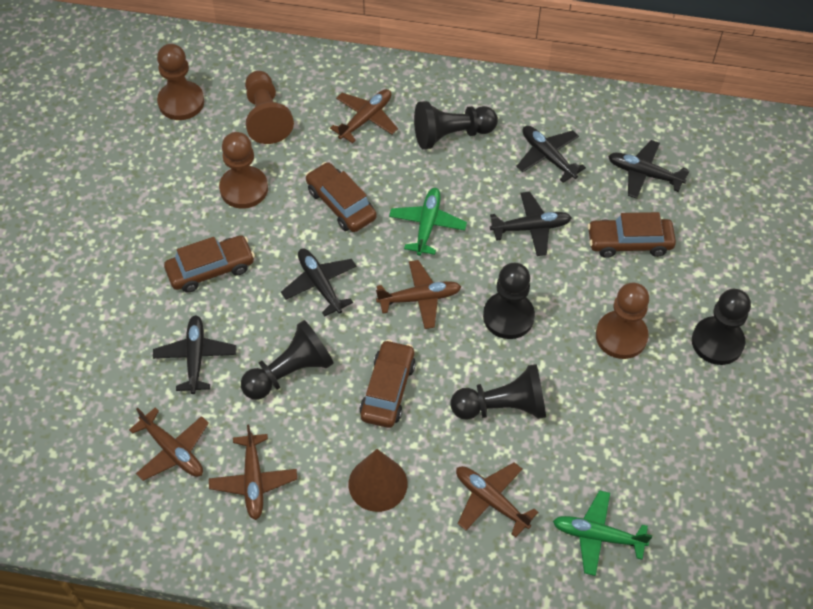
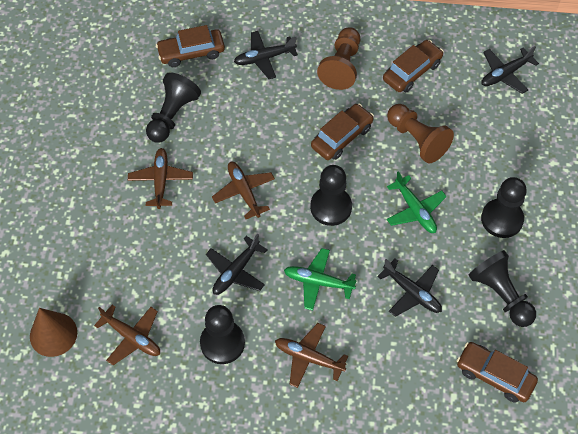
black plane: [153,315,236,394] [281,249,356,317] [490,192,572,256] [516,126,586,183] [608,140,689,199] = 5 -> [206,234,267,295] [234,31,298,79] [377,258,442,317] [481,46,539,94] = 4
brown pawn: [157,44,204,120] [219,132,268,209] [245,71,294,144] [596,283,649,359] = 4 -> [317,27,360,90] [387,104,454,163] = 2
brown plane: [129,407,209,481] [209,425,297,520] [330,89,398,143] [376,260,461,329] [456,462,538,538] = 5 -> [94,305,160,365] [128,148,193,209] [212,162,275,219] [275,323,348,388] = 4

